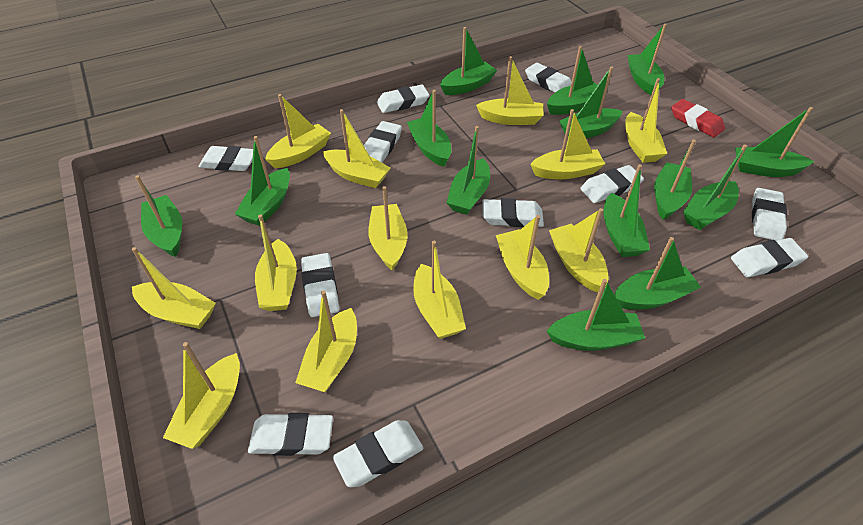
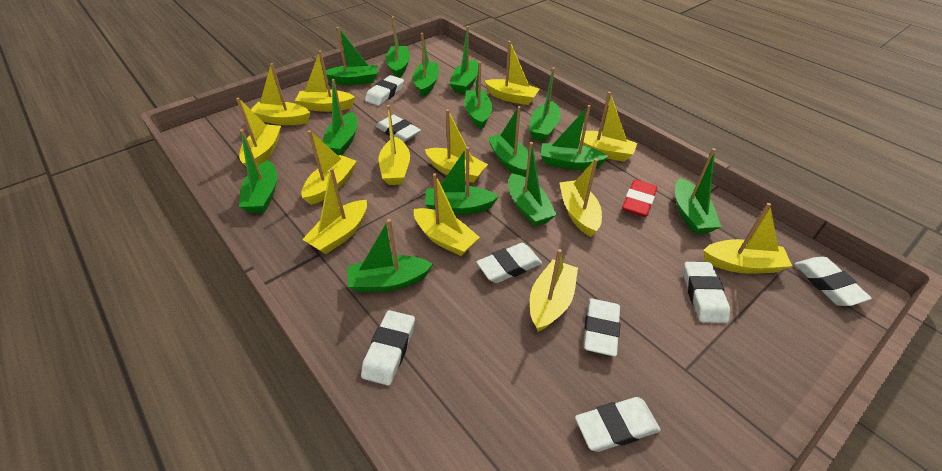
white eraser: [199,146,253,171] [248,413,333,456] [301,253,339,317] [333,420,424,487] [364,121,402,162] [377,85,430,113] [483,198,544,227] [525,63,572,92] [580,165,644,203] [731,238,808,277] [752,188,787,241] = 11 -> [361,310,415,386] [365,75,404,106] [376,115,421,142] [476,243,542,283] [575,397,661,452] [583,298,620,356] [683,262,730,323] [794,257,872,306] = 8

